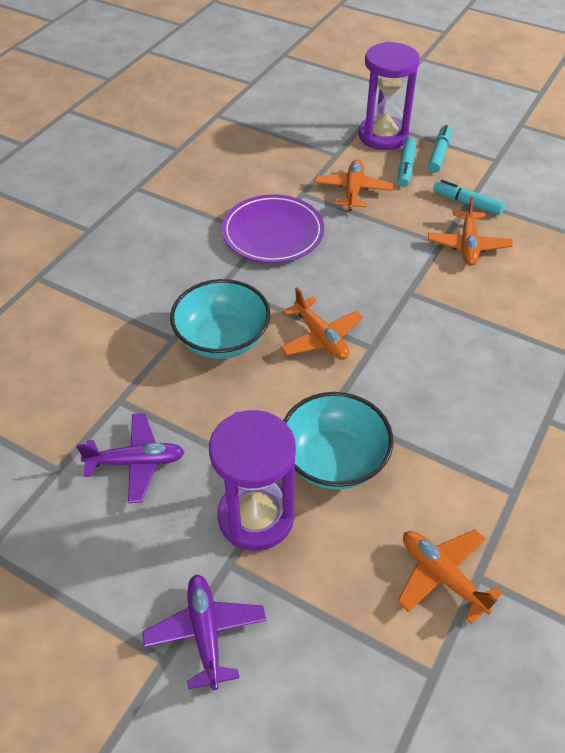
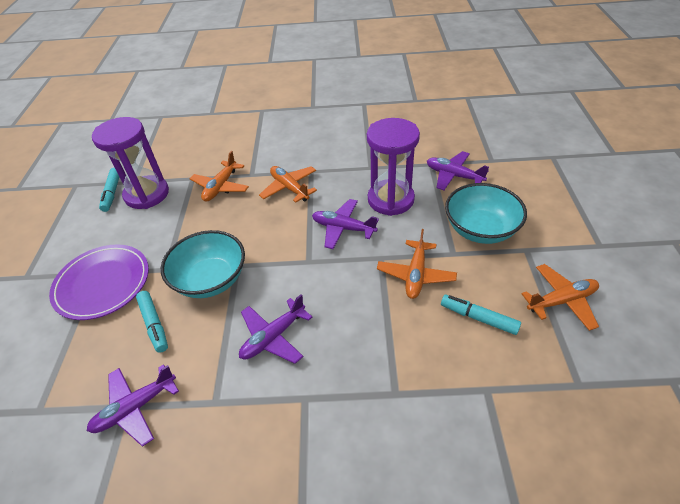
purple plane: [76,413,185,503] [142,574,266,690] = 2 -> [87,364,179,447] [239,294,312,364] [312,199,379,249] [427,151,489,190] = 4

